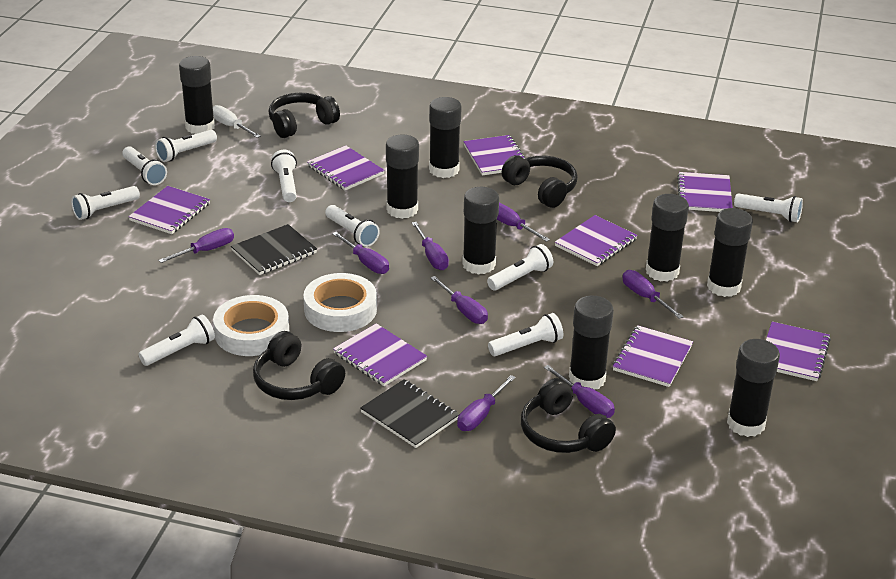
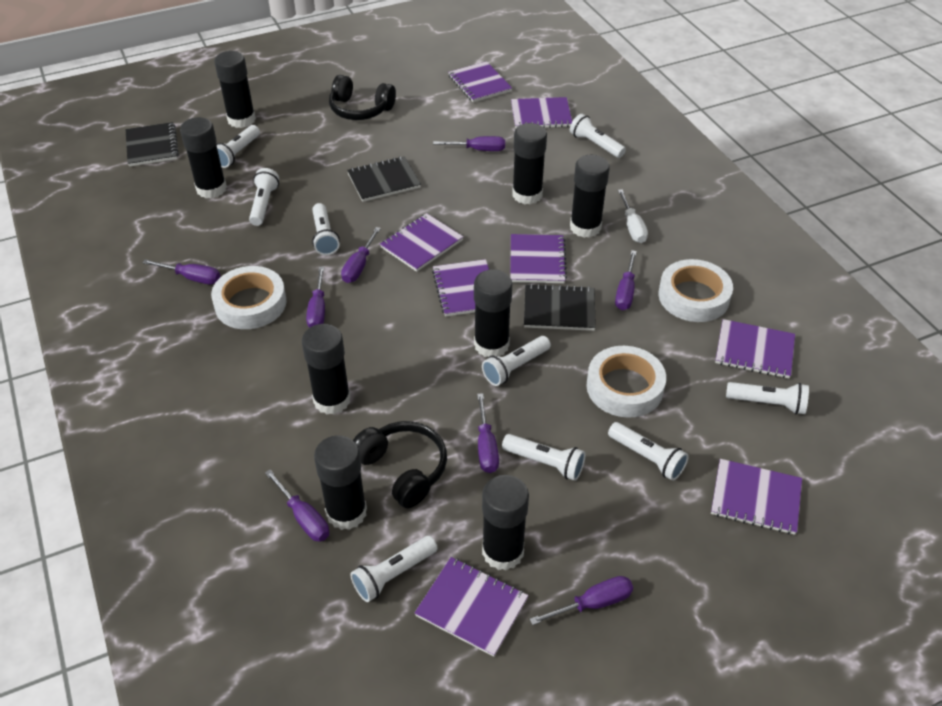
black headphones: [253,331,345,400] [268,93,340,138] [502,155,578,208] [521,378,616,453] = 4 -> [329,75,396,120] [353,421,447,508] = 2
black notebook: [231,224,317,275] [360,379,459,448] = 2 -> [126,122,179,167] [347,156,421,202] [524,284,596,331] = 3
white tape: [213,295,289,356] [303,273,377,332] = 2 -> [211,266,287,329] [586,346,666,418] [658,259,733,322] = 3

